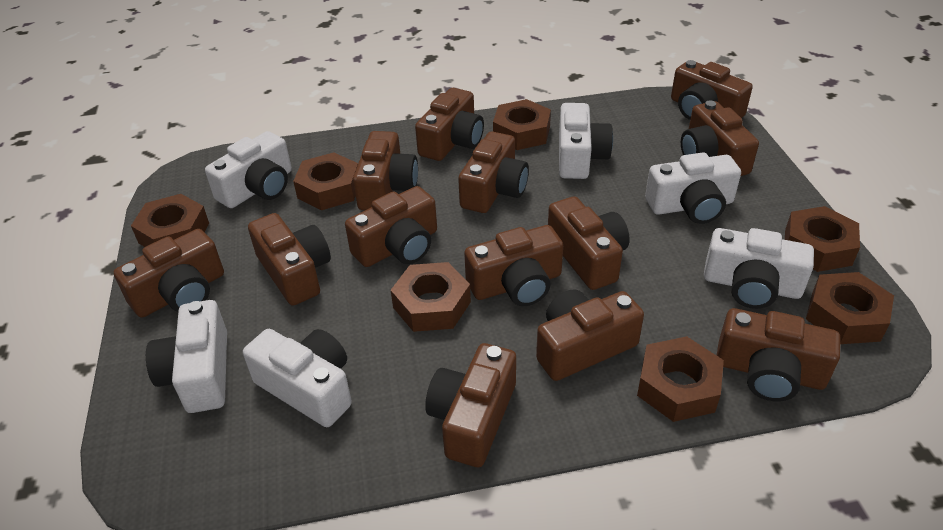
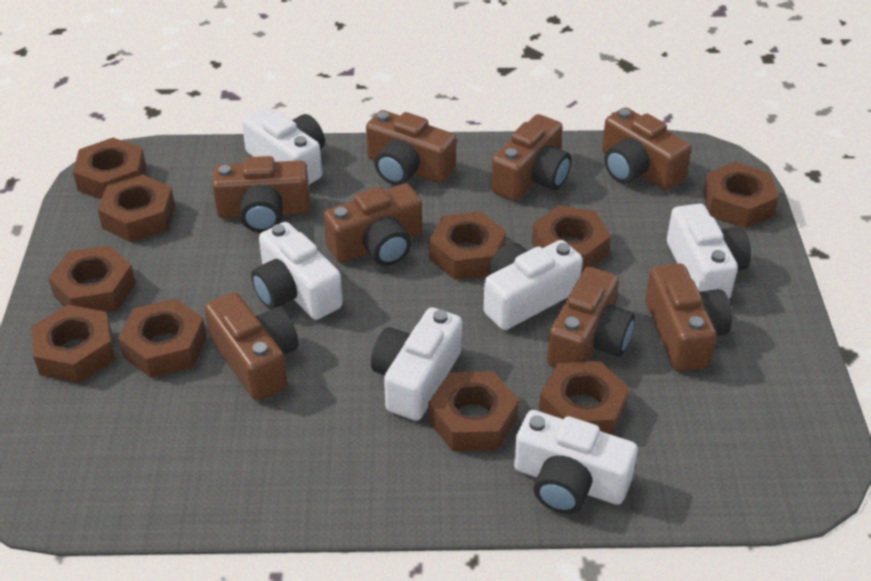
brown camera: [114,229,224,317] [248,213,331,306] [345,186,437,267] [353,131,418,210] [415,88,484,161] [425,343,516,467] [458,131,529,213] [464,225,563,306] [536,290,644,381] [548,196,630,290] [671,60,753,120] [681,100,759,176] [717,308,840,401] = 13 -> [204,292,298,401] [212,156,310,232] [323,184,422,266] [366,110,457,185] [491,114,571,201] [547,267,635,367] [602,107,691,190] [645,264,732,372] = 8
brown nut: [131,194,209,247] [293,152,358,210] [391,262,471,332] [493,99,551,150] [637,336,724,422] [785,206,860,272] [806,272,894,344] = 7 -> [31,305,115,383] [48,245,136,313] [73,138,146,199] [97,174,175,242] [118,299,207,378] [428,371,519,451] [429,211,506,280] [532,205,611,274] [539,361,629,435] [703,162,778,229] = 10

